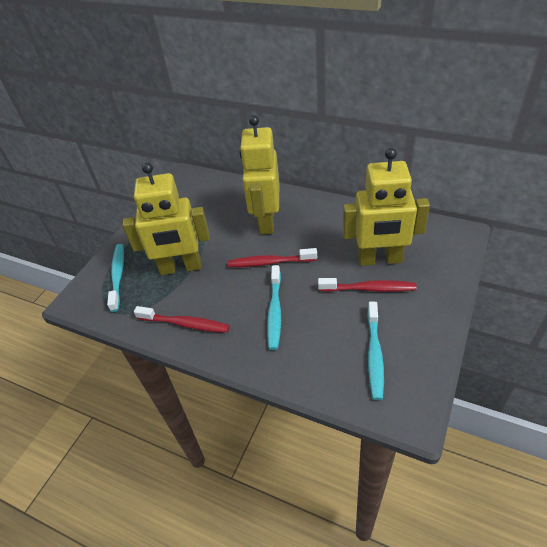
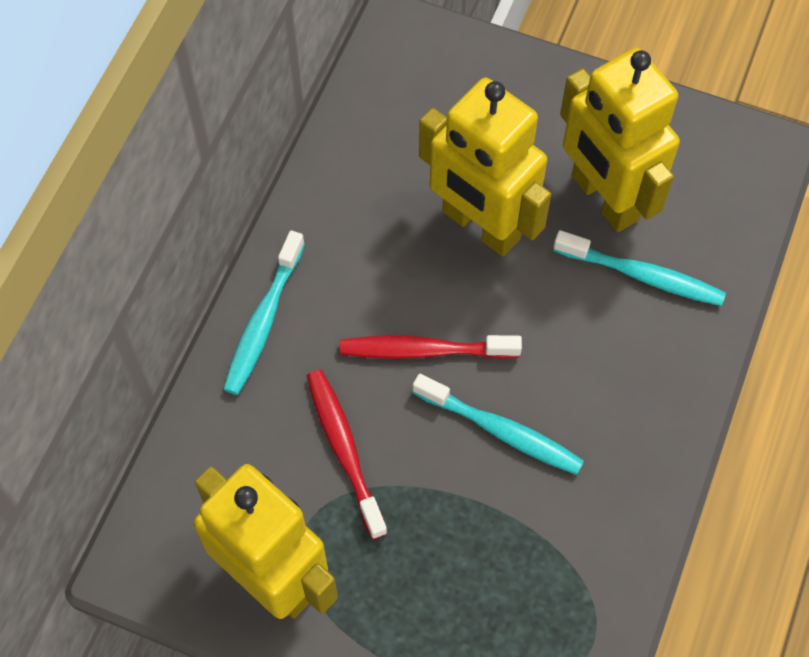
red toothbrush: [134,306,230,333] [227,248,317,267] [318,278,417,292] = 3 -> [307,369,388,539] [340,335,522,359] = 2

